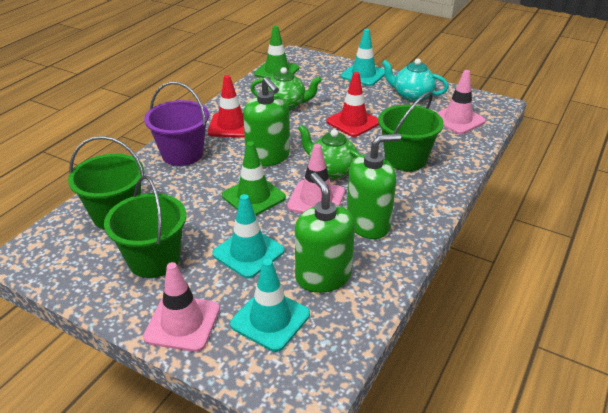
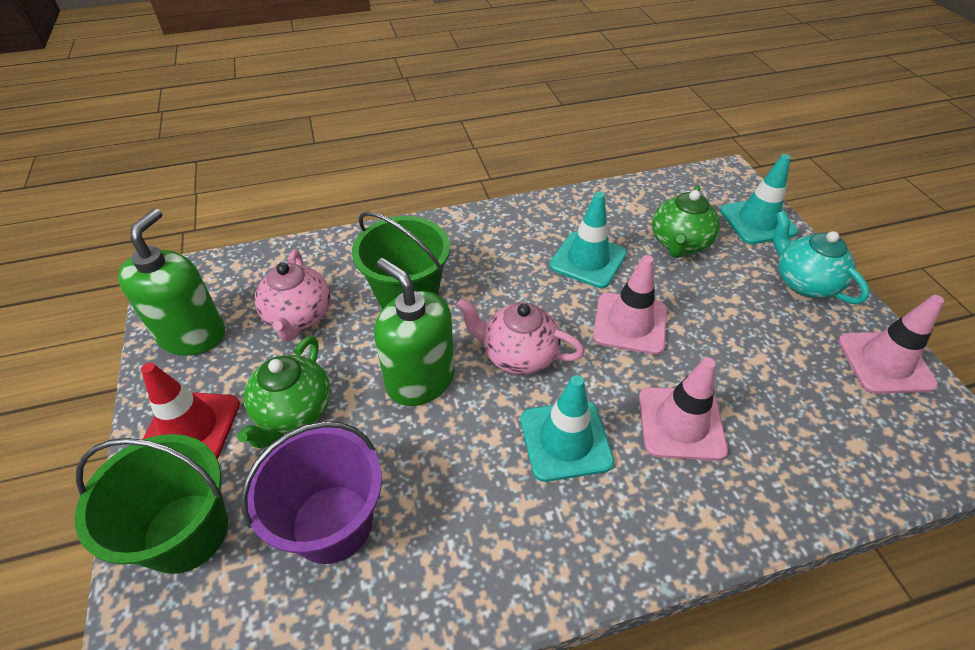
green bucket: [68,136,144,230] [104,176,186,278] [378,92,444,171] = 3 -> [75,434,228,574] [352,211,450,309] = 2
green soap dispenser: [243,77,290,167] [295,172,355,293] [347,134,401,239] = 3 -> [118,208,225,356] [374,258,455,406] = 2
green traffic cone: [222,141,286,216] [254,25,299,79] = 2 -> none = 0
pink teapot: none = 0 -> [255,250,331,341] [456,298,585,375] = 2
red traffic cone: [208,75,245,138] [326,72,379,137] = 2 -> [141,363,240,459] = 1

